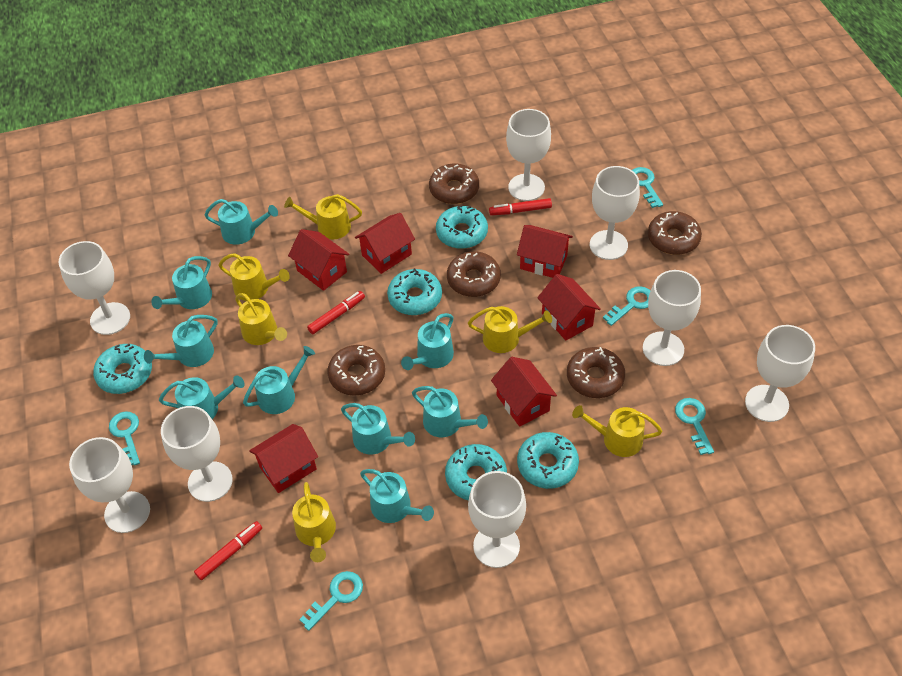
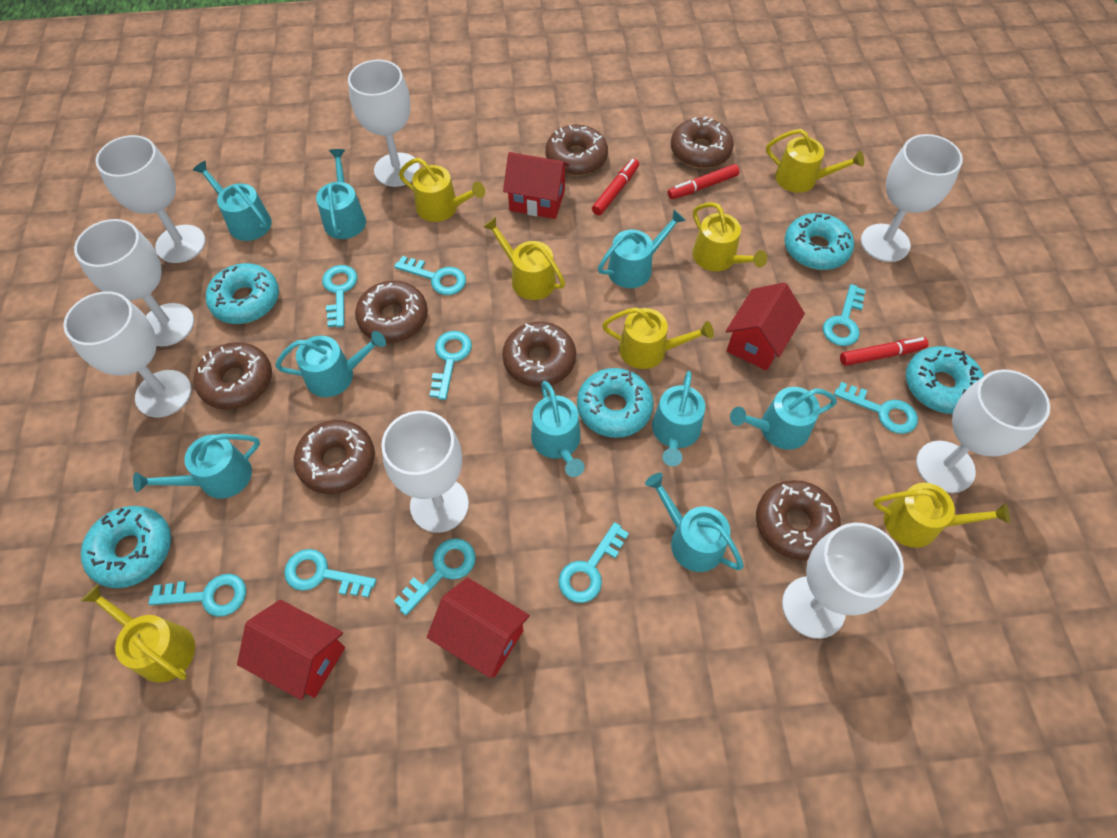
brown donut: [327,345,385,396] [429,163,479,204] [447,251,501,297] [567,347,625,398] [648,211,702,255] = 5 -> [194,342,272,410] [294,420,375,494] [355,281,428,343] [502,322,576,387] [545,125,608,176] [671,116,734,169] [756,480,841,560] = 7
red house: [249,424,318,493] [288,229,349,291] [355,213,415,274] [491,357,557,427] [517,225,573,278] [537,274,601,341] = 6 -> [237,600,345,700] [427,577,530,678] [503,152,569,219] [726,283,805,371] = 4
turquoise key: [109,412,140,466] [299,571,363,631] [603,286,651,326] [632,167,663,208] [675,398,714,455] = 5 -> [148,574,246,617] [284,549,376,598] [322,265,357,328] [394,256,466,295] [394,538,476,616] [429,331,472,400] [558,522,629,603] [823,284,866,346] [834,382,918,434] = 9
yellow watering can: [219,253,290,301] [235,293,287,345] [284,194,362,239] [292,482,336,562] [468,306,552,353] [572,405,662,457] = 6 -> [81,584,195,683] [399,158,485,222] [483,217,565,300] [602,307,714,369] [692,202,767,271] [766,129,864,193] [873,483,1010,548] = 7

